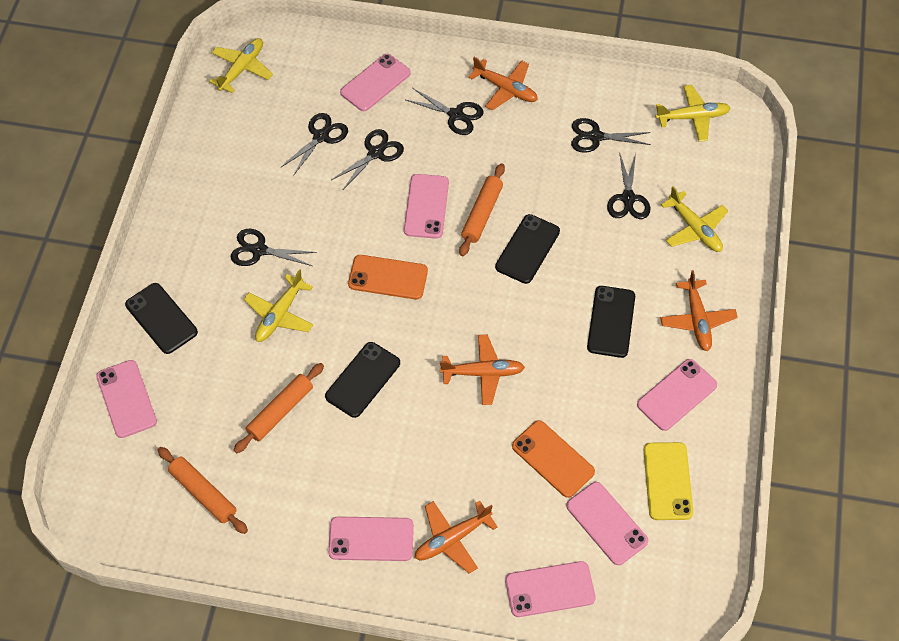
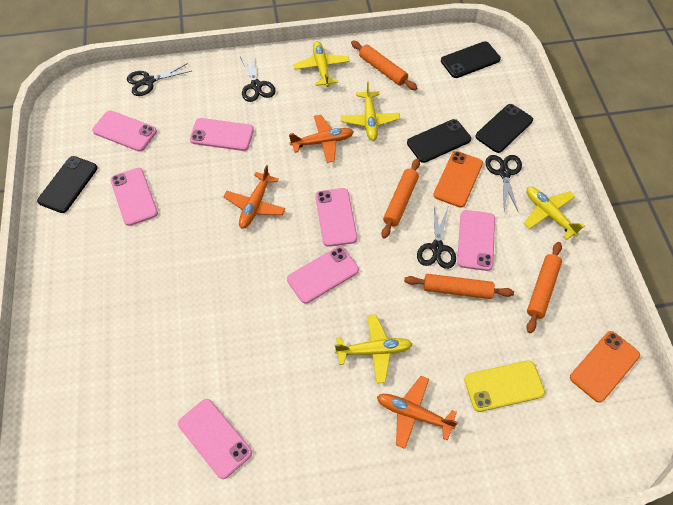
black scissors: [231,229,317,266] [280,113,348,176] [331,129,404,189] [406,88,483,135] [571,118,651,153] [607,152,650,219] = 6 -> [127,63,191,96] [240,55,276,102] [417,206,456,269] [485,155,522,213] = 4
orange plane: [414,501,498,574] [440,335,525,405] [468,57,538,111] [660,270,738,351] = 4 -> [223,165,285,229] [289,115,354,163] [377,376,458,449] = 3
orange rolling pin: [158,447,248,534] [234,363,324,453] [459,163,505,256] = 3 -> [351,41,417,90] [381,158,420,239] [404,274,514,299] [527,242,562,333] = 4

